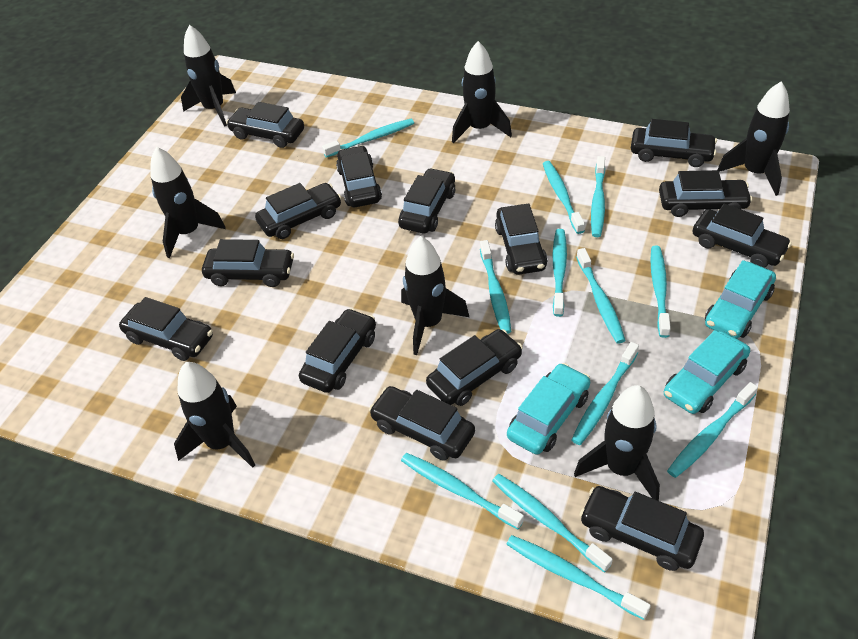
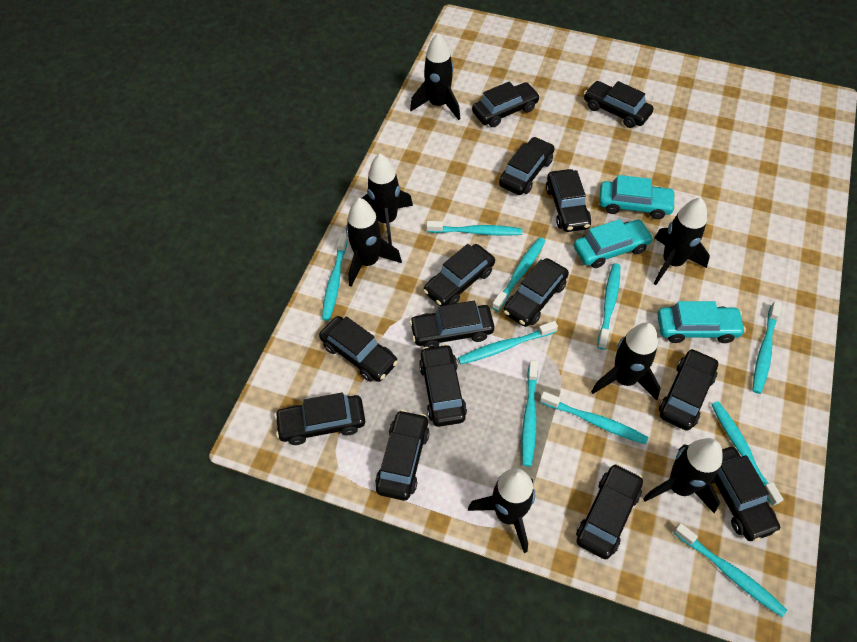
turquoise toothbrush: [322,119,414,158] [401,453,524,529] [480,240,512,334] [492,474,613,572] [506,535,651,620] [543,161,585,234] [552,229,567,317] [571,342,639,445] [576,248,626,344] [591,156,605,237] [650,246,671,338] [667,382,758,478] = 12 -> [322,233,348,321] [426,221,522,236] [458,321,558,364] [492,237,545,311] [522,360,538,467] [540,391,648,445] [597,263,620,350] [673,523,787,617] [711,401,784,506] [752,301,782,394] = 10

